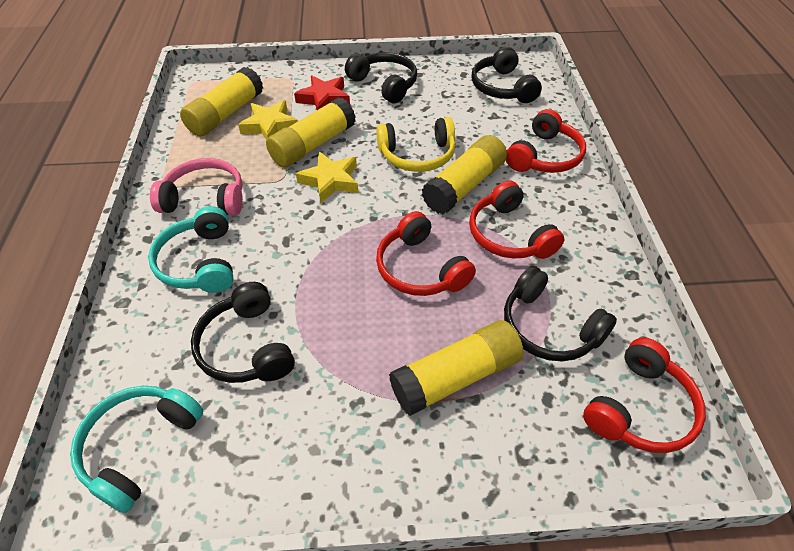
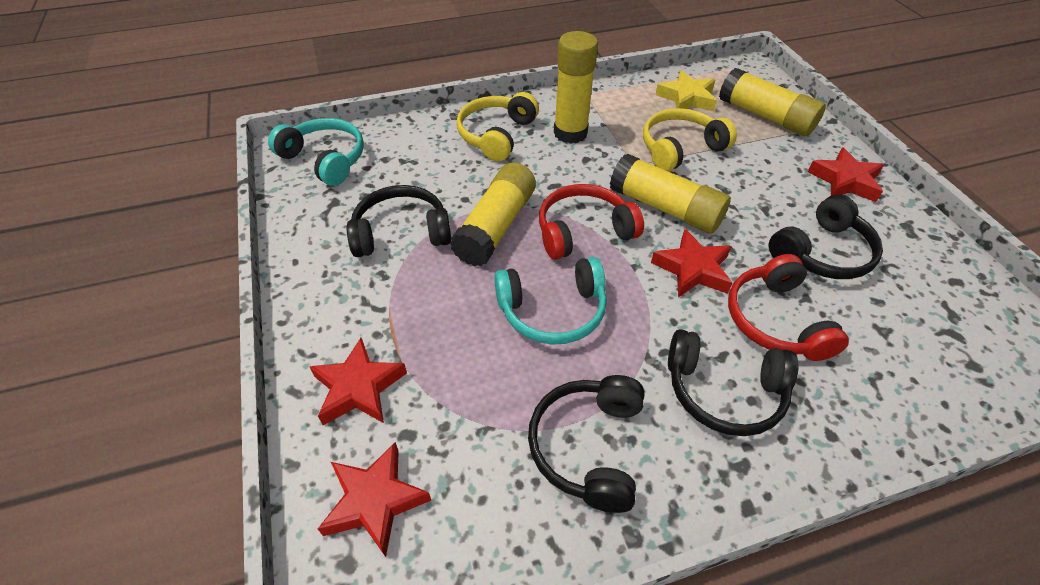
pink headphones: [150,158,243,216] = 1 -> none = 0
red headphones: [376,211,476,296] [469,181,565,259] [506,109,586,173] [583,337,706,453] = 4 -> [539,184,644,260] [728,254,849,361] = 2
red star: [294,75,350,110] = 1 -> [309,338,407,425] [318,442,431,557] [651,229,732,297] [808,148,884,202] = 4
yellow headphones: [376,117,455,172] = 1 -> [456,92,539,161] [643,108,737,171] = 2
yellow star: [238,101,298,140] [296,152,358,203] = 2 -> [655,70,717,111] = 1

